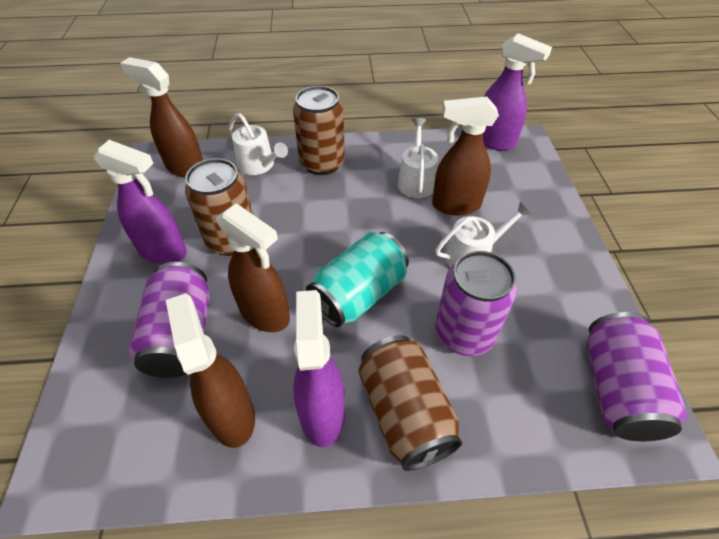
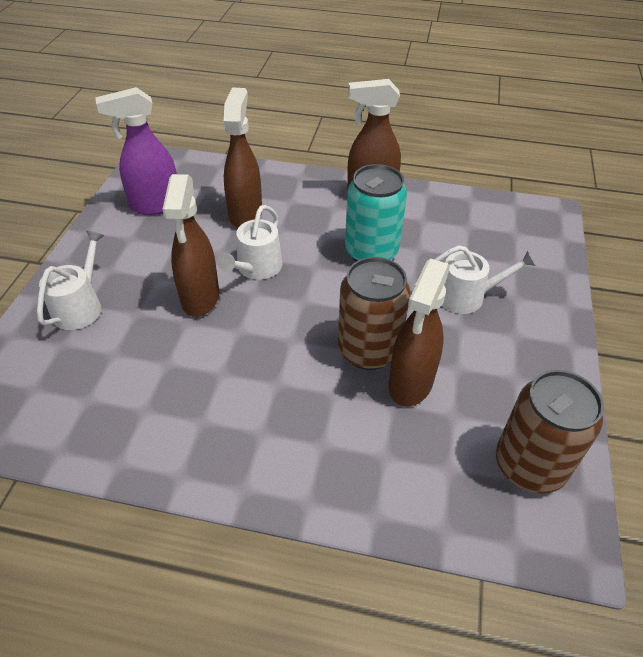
brown can: [185,158,253,256] [293,86,345,175] [359,335,462,471] = 3 -> [338,257,410,370] [496,370,604,494] = 2
purple can: [128,262,210,378] [435,251,517,356] [586,312,687,441] = 3 -> none = 0
purple spray bottle: [94,140,187,264] [293,290,345,447] [483,33,552,151] = 3 -> [95,87,177,215] = 1

